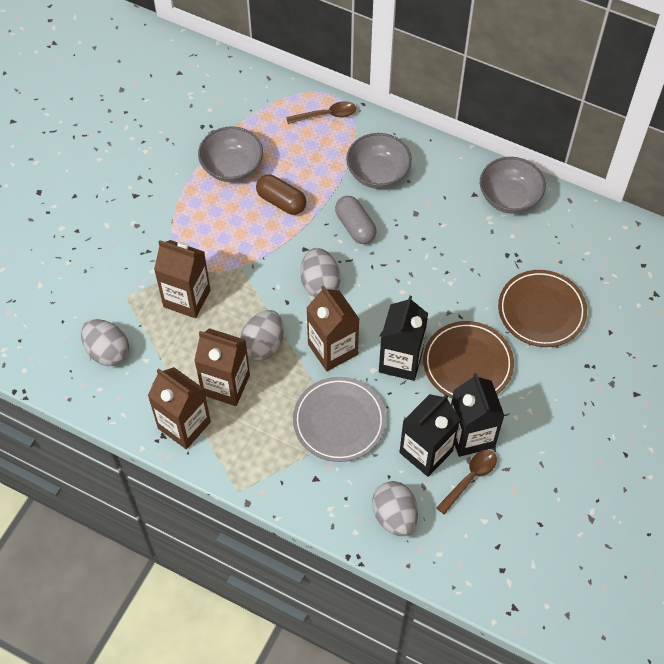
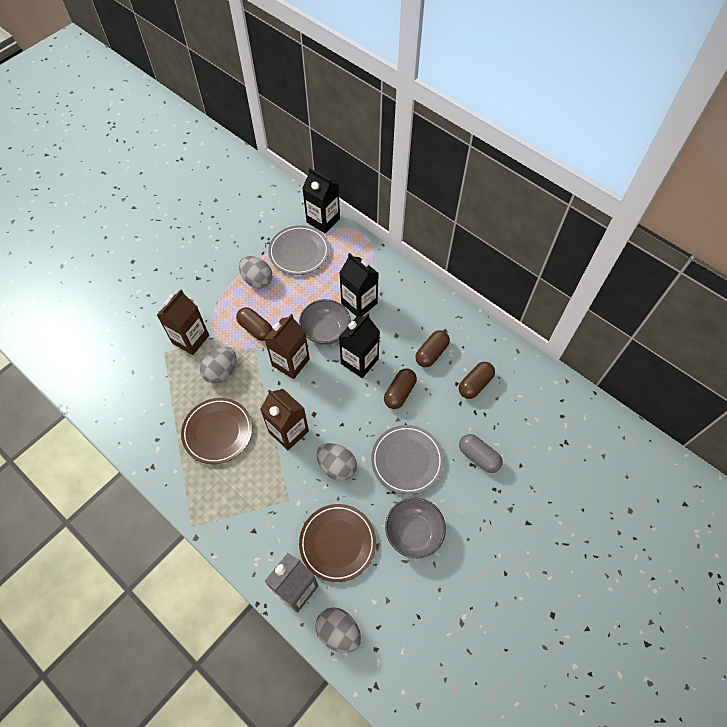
brown capsule: [256,174,307,215] = 1 -> [236,307,273,341] [384,368,417,409] [415,330,450,367] [459,362,495,399] = 4
brown carton: [148,367,211,449] [154,240,211,318] [194,328,250,406] [306,285,359,371] = 4 -> [157,289,209,355] [260,389,309,450] [265,314,310,379] = 3
brown spoon: [286,101,356,124] [436,450,497,515] = 2 -> none = 0
grey bowl: [198,126,263,182] [346,133,412,189] [480,157,546,214] = 3 -> [299,299,351,345] [385,497,446,558] = 2
grey carton: none = 0 -> [264,553,318,613] = 1
grey plate: [293,377,386,462] = 1 -> [268,225,329,275] [371,425,444,495] = 2

